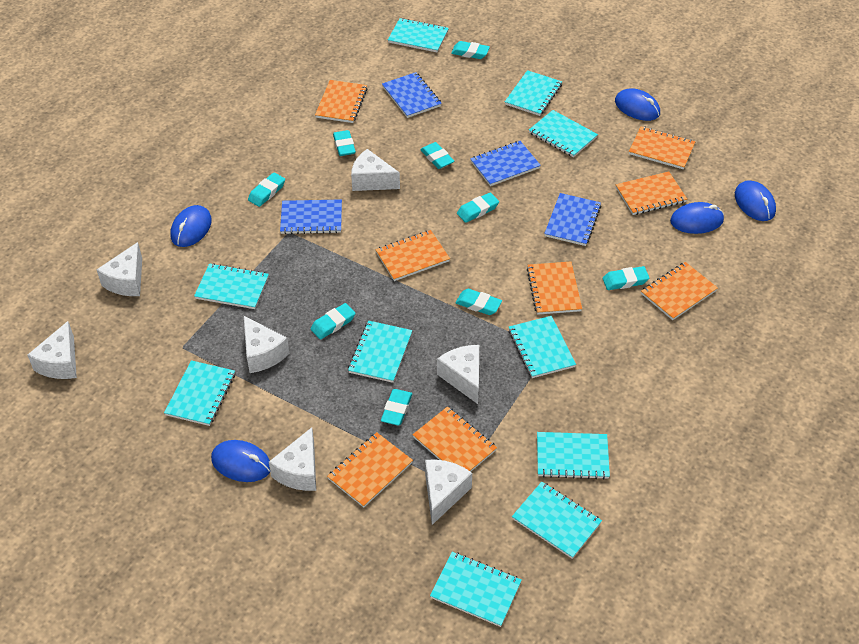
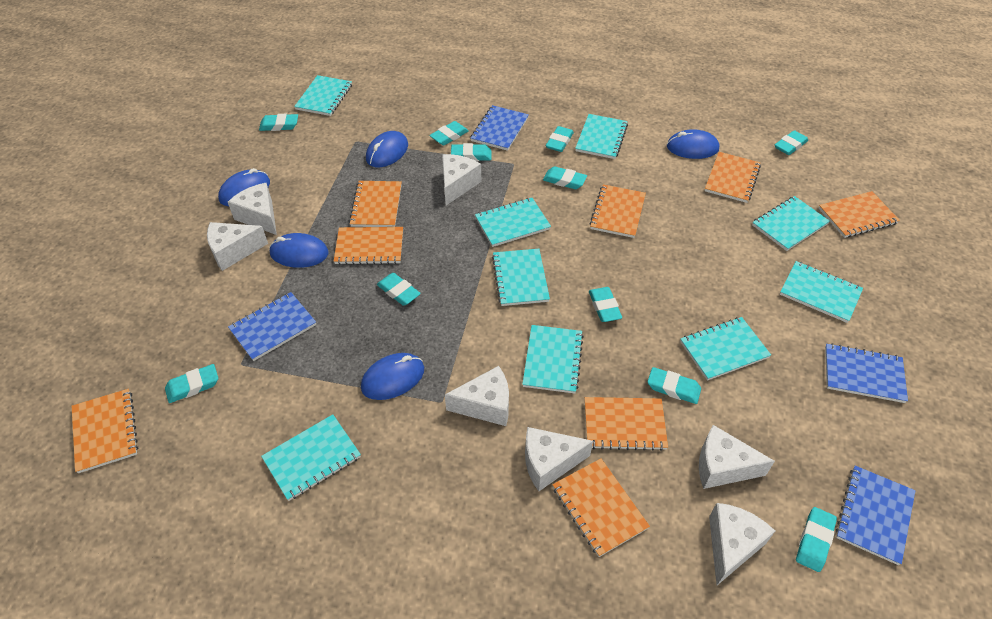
turquoise eraser: [248,173,285,207] [311,303,356,339] [333,130,356,156] [381,389,412,425] [420,142,454,169] [451,41,490,59] [455,289,502,315] [457,192,499,223] [603,266,649,290] = 9 -> [165,364,218,403] [259,114,298,131] [377,273,421,306] [429,121,469,145] [451,143,492,161] [543,166,587,189] [546,126,574,152] [589,287,622,322] [647,367,701,404] [775,130,808,155] [796,507,837,572] = 11
turquoise notebook: [164,360,235,426] [194,263,269,309] [348,321,412,383] [388,18,449,52] [430,552,522,627] [505,70,562,116] [509,316,576,378] [512,482,602,559] [529,110,598,157] [537,432,610,480] = 10 -> [261,414,361,501] [294,75,352,116] [475,198,551,247] [492,249,550,306] [522,325,584,394] [575,114,628,159] [680,317,771,381] [752,196,830,251] [780,261,863,323] = 9

